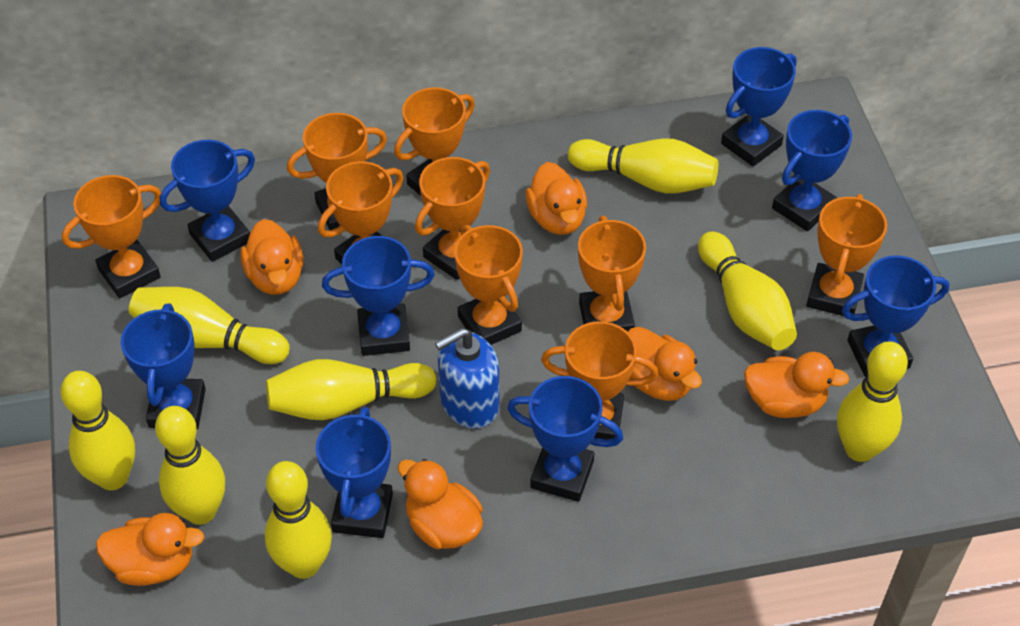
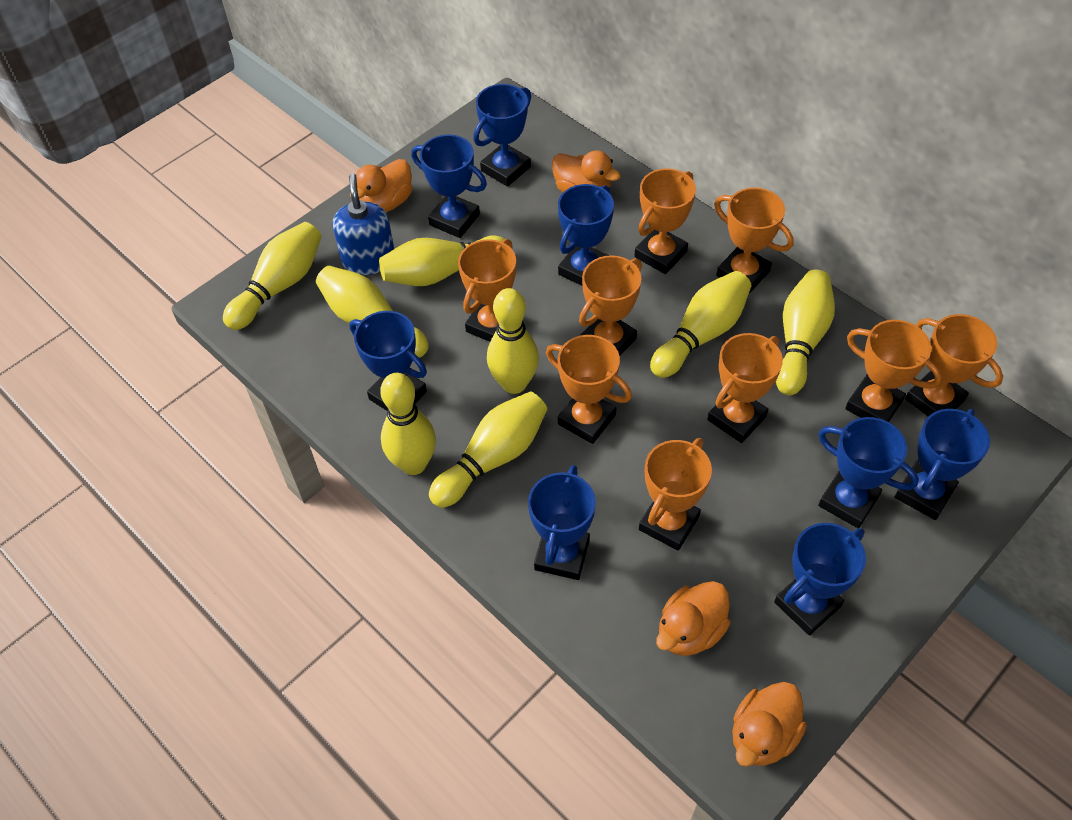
orange duck: [96,513,204,586] [241,219,303,295] [398,459,483,549] [525,162,587,235] [628,327,702,401] [744,352,849,418] = 6 -> [350,159,412,212] [552,151,621,192] [656,581,731,656] [732,682,807,767] = 4

